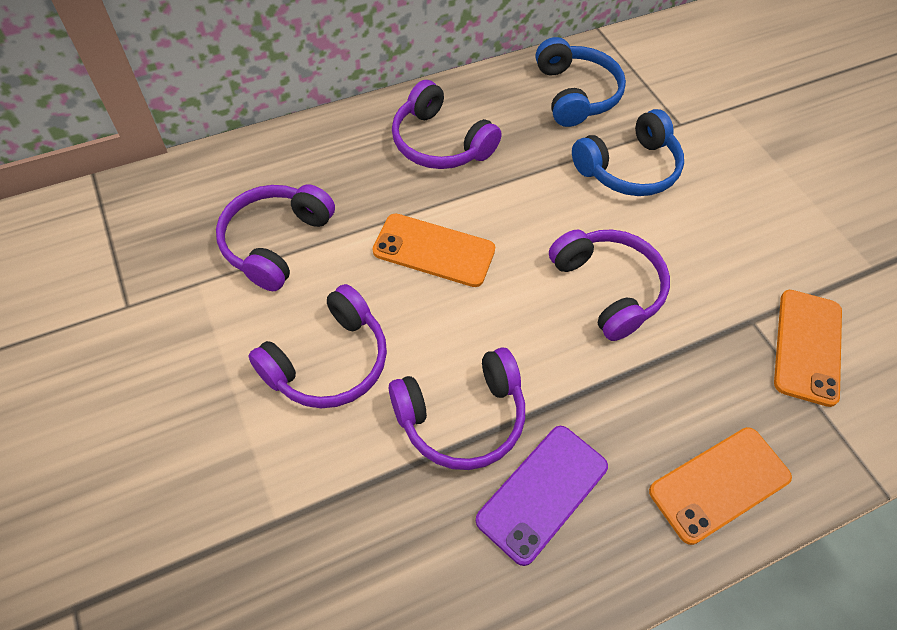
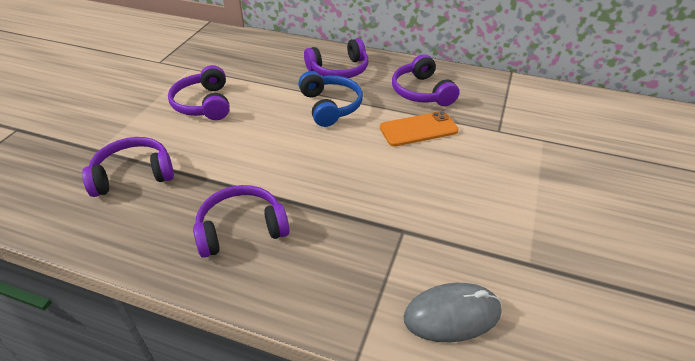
blue headphones: [536,37,626,127] [572,109,684,196] = 2 -> [298,71,363,127] = 1
grey mouse: none = 0 -> [404,283,502,343] = 1
orange phone: [373,214,495,287] [649,427,792,545] [774,290,842,407] = 3 -> [380,111,459,146] = 1
purple phone: [476,426,608,566] = 1 -> none = 0

